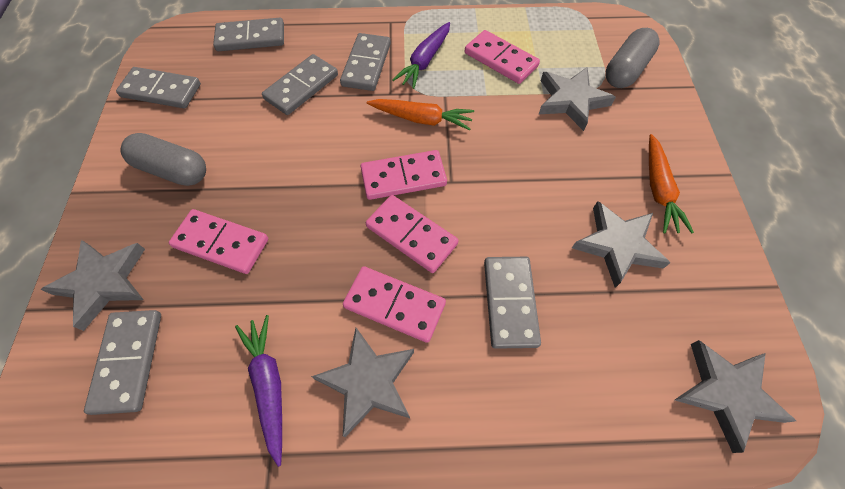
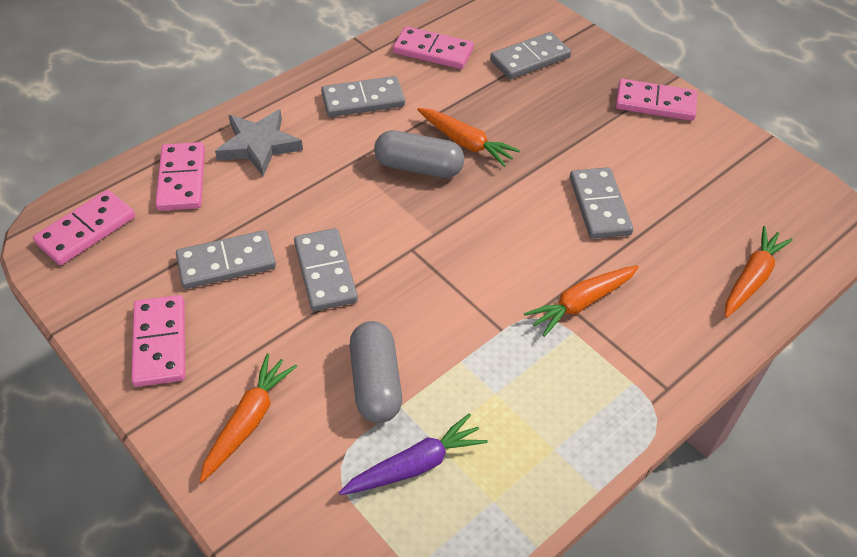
grey domino: [84,310,161,415] [116,67,201,108] [213,18,284,51] [262,54,338,115] [340,33,391,91] [484,257,541,349] = 6 -> [176,230,276,289] [294,228,358,311] [321,76,405,117] [490,32,571,79] [570,167,633,239] = 5
grey star: [41,240,145,331] [311,328,414,437] [538,67,616,131] [572,201,670,288] [675,340,796,453] = 5 -> [215,109,303,176] = 1
orange carrot: [367,99,474,131] [649,134,694,234] = 2 -> [200,353,297,482] [417,108,520,167] [524,265,639,337] [725,226,793,317] = 4
purple carrot: [235,315,282,467] [392,22,450,89] = 2 -> [339,413,488,495] = 1

